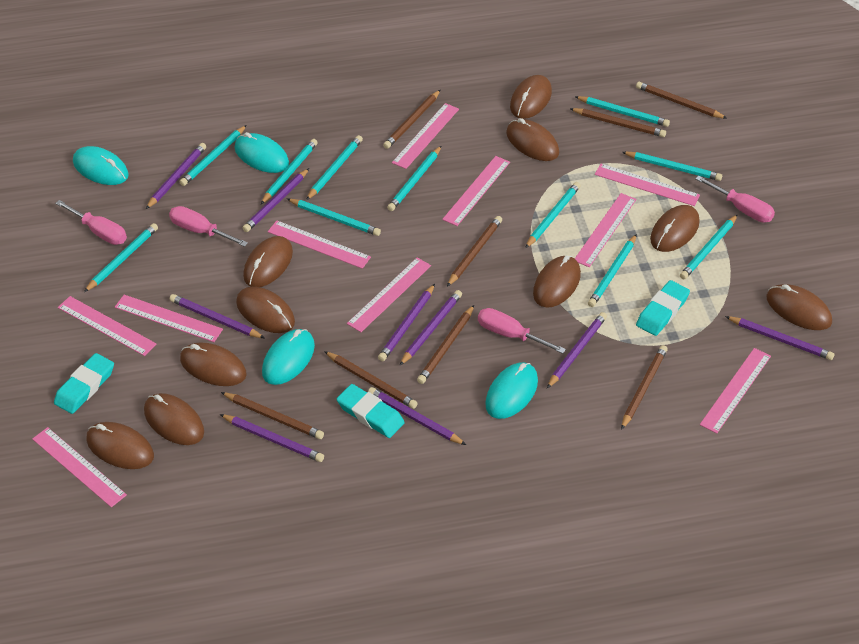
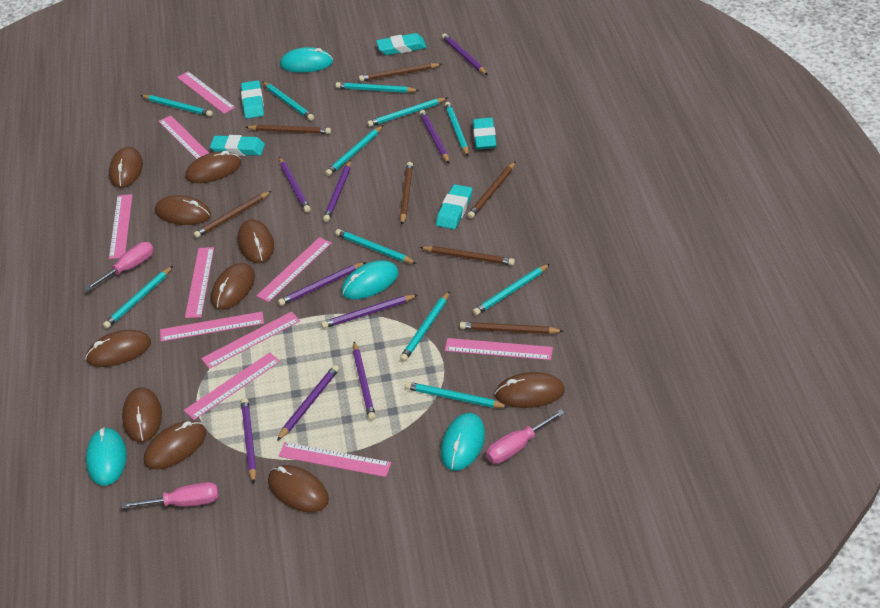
brown pencil: [221,392,324,439] [324,351,418,409] [383,90,440,149] [417,305,474,384] [447,216,502,287] [570,108,666,137] [621,345,668,430] [636,82,728,119] = 8 -> [193,191,272,238] [245,125,331,134] [359,63,442,82] [400,162,413,225] [419,246,515,266] [460,322,564,334] [467,161,516,219] = 7
pink screwdriver: [55,200,127,245] [169,206,248,247] [478,308,566,354] [695,175,775,222] = 4 -> [84,242,154,292] [121,482,219,509] [486,409,565,464] = 3
turquoise eraser: [54,353,114,414] [337,384,405,438] [636,280,690,336] = 3 -> [210,135,265,156] [241,80,264,119] [376,33,427,55] [436,184,472,229] [473,118,496,149] = 5

